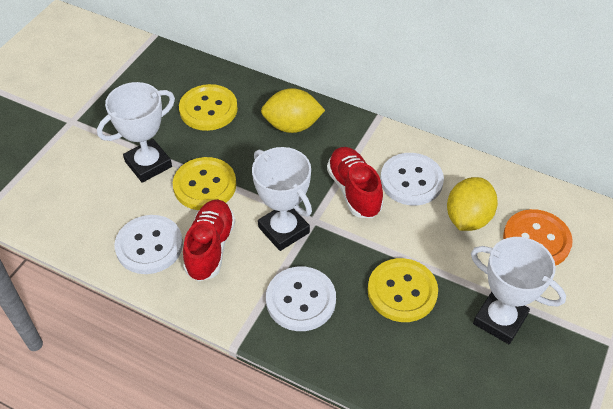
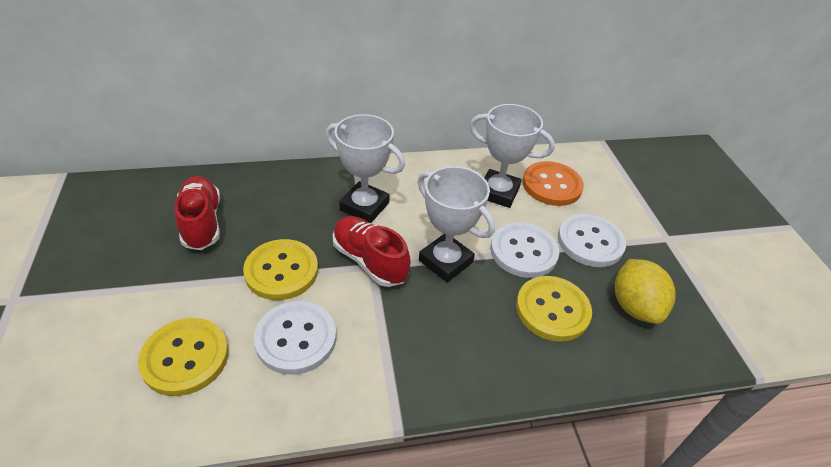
yellow lemon: [261,88,325,133] [447,177,498,231] = 2 -> [615,259,676,324] = 1

